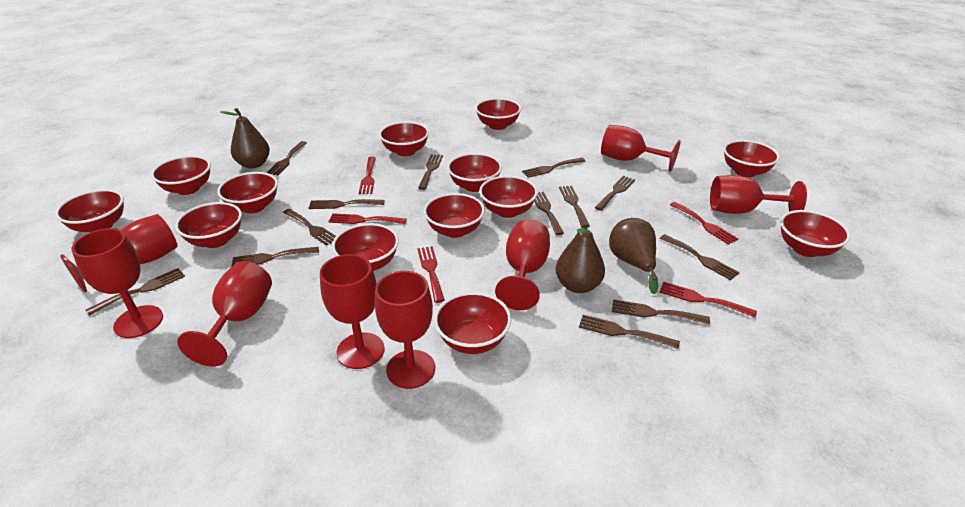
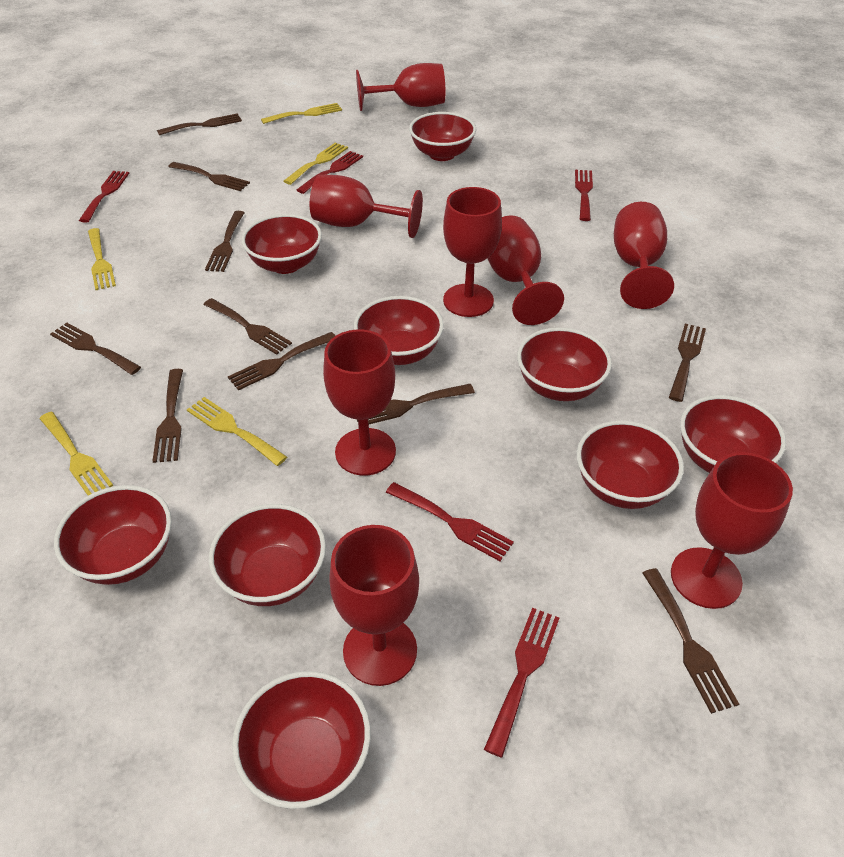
brown fork: [86,268,185,316] [231,247,319,267] [267,141,307,175] [283,209,336,246] [308,199,385,209] [418,154,443,190] [522,158,586,178] [534,192,564,235] [559,186,590,228] [579,315,680,349] [595,176,635,211] [612,299,710,325] [660,234,740,280] = 13 -> [50,323,141,375] [152,369,183,463] [157,113,242,135] [168,162,250,191] [203,298,292,355] [205,211,245,272] [228,332,336,390] [357,384,475,424] [642,568,739,714] [669,324,706,402] = 10
brown pear: [220,108,270,168] [556,221,605,293] [609,218,658,294] = 3 -> none = 0
red bowl: [55,189,124,233] [151,156,211,195] [175,202,242,248] [217,172,278,213] [332,223,399,271] [379,121,429,156] [424,193,485,238] [434,292,511,354] [447,153,502,192] [475,98,521,130] [479,175,538,218] [724,140,780,177] [780,210,850,257] = 13 -> [54,485,172,585] [209,504,326,606] [232,671,371,809] [241,214,322,274] [354,296,444,365] [409,112,476,161] [517,327,612,401] [577,421,684,509] [680,395,786,473] = 9
yellow fork: none = 0 -> [39,412,113,496] [88,228,116,290] [187,397,287,466] [261,103,342,124] [284,143,348,185] = 5

